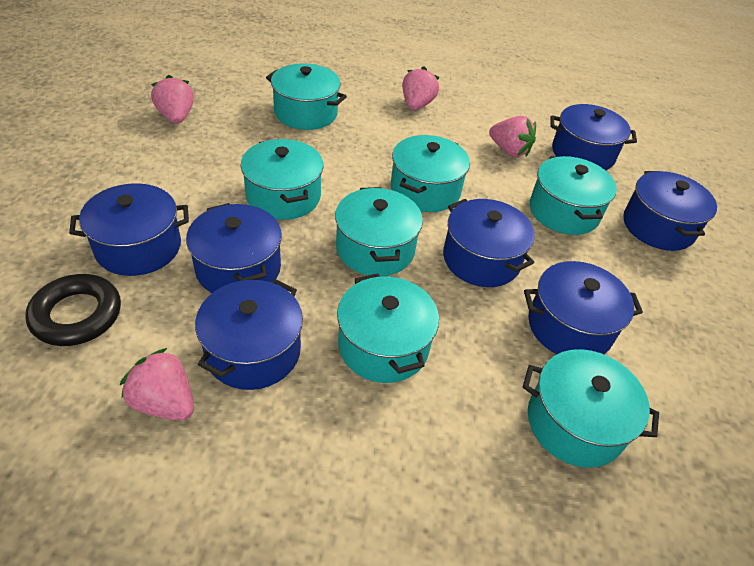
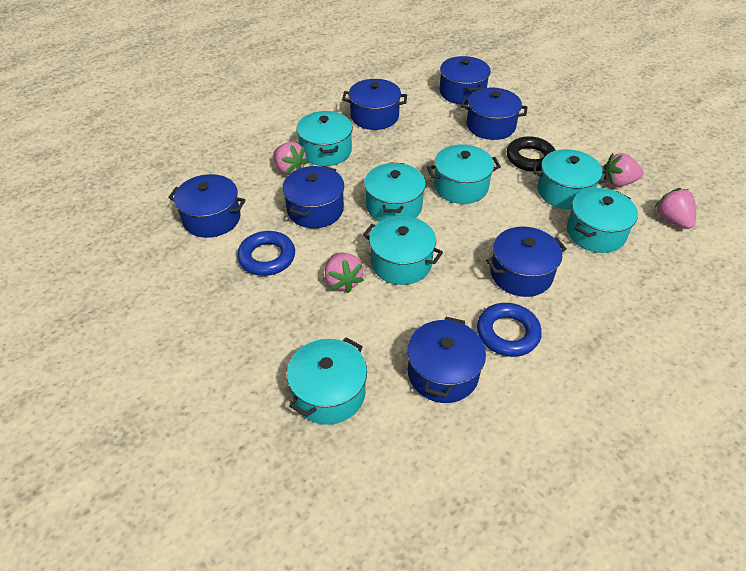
blue ring: none = 0 -> [237,231,295,276] [477,303,542,357] = 2

